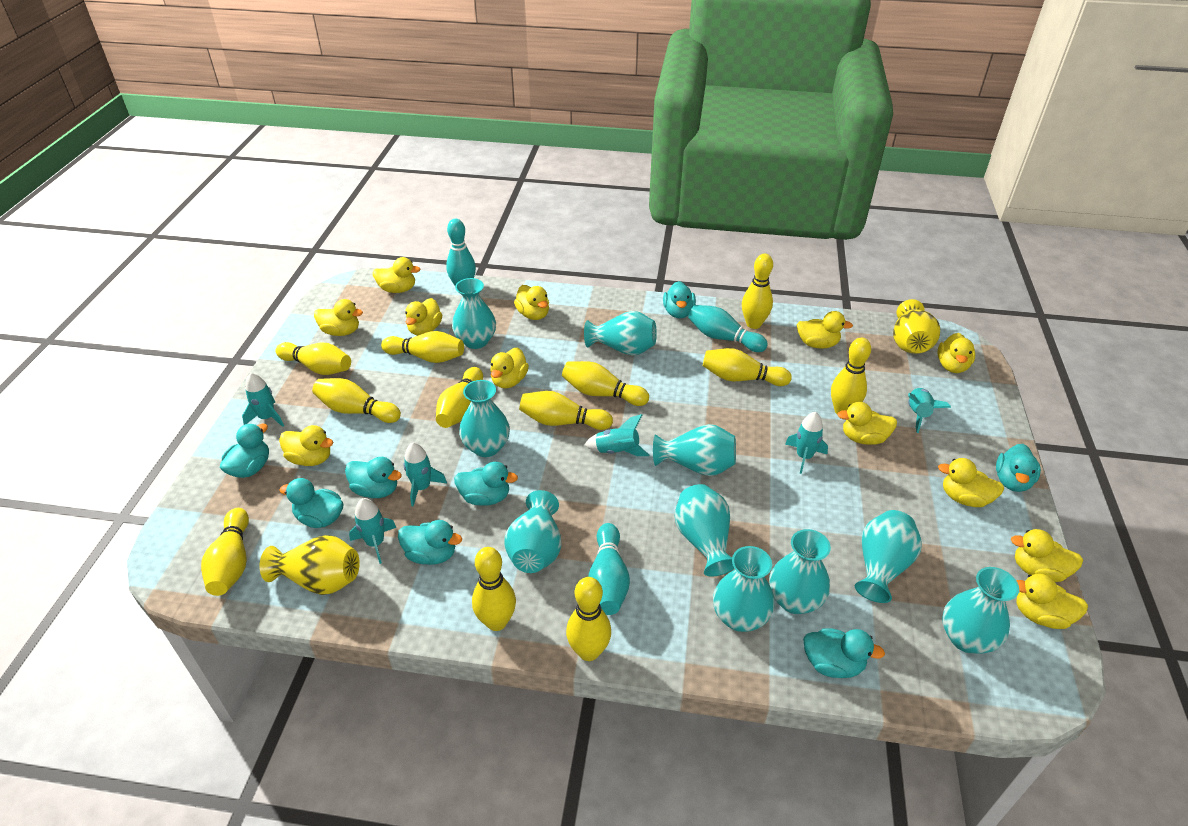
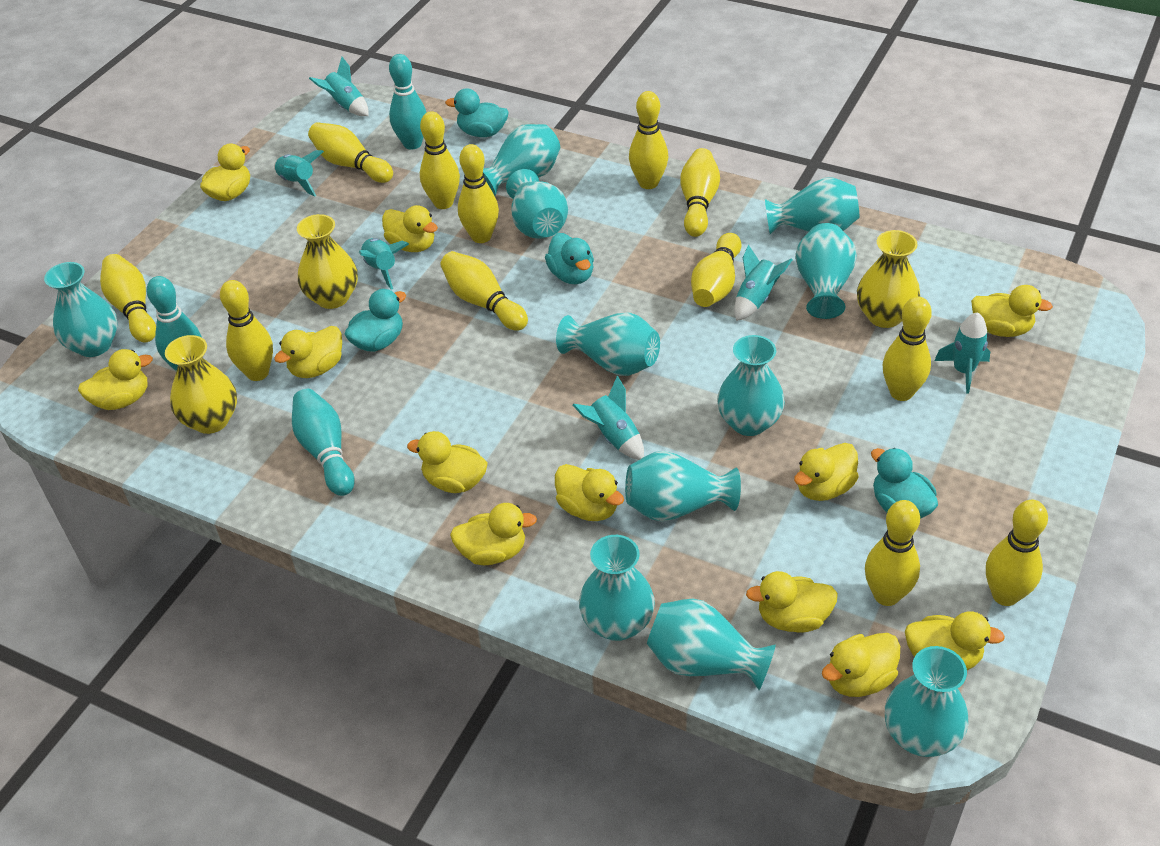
turquoise duck: [220,423,269,478] [279,478,343,528] [345,457,402,498] [398,520,462,565] [454,462,518,505] [663,281,696,318] [803,628,885,678] [996,444,1041,492] = 8 -> [344,289,406,352] [445,88,508,137] [545,233,594,284] [871,448,938,519] = 4
turquoise vase: [452,278,496,349] [459,380,510,457] [504,490,561,573] [584,311,657,356] [653,424,736,476] [675,484,735,577] [713,546,775,632] [769,529,831,614] [855,510,922,603] [942,567,1019,654] = 10 -> [44,262,118,357] [483,124,560,196] [506,169,568,239] [556,312,660,376] [579,535,655,641] [625,451,741,521] [647,599,776,690] [717,335,785,436] [765,178,860,234] [795,223,857,319] [885,646,968,757] = 11
yellow vase: [259,535,360,595] [893,299,940,354] = 2 -> [165,335,237,434] [297,214,358,309] [857,230,920,328] = 3

